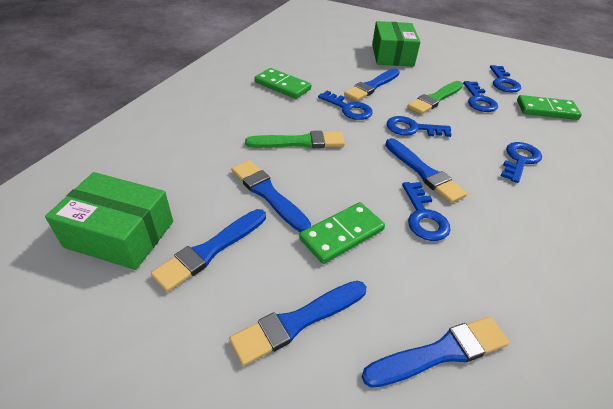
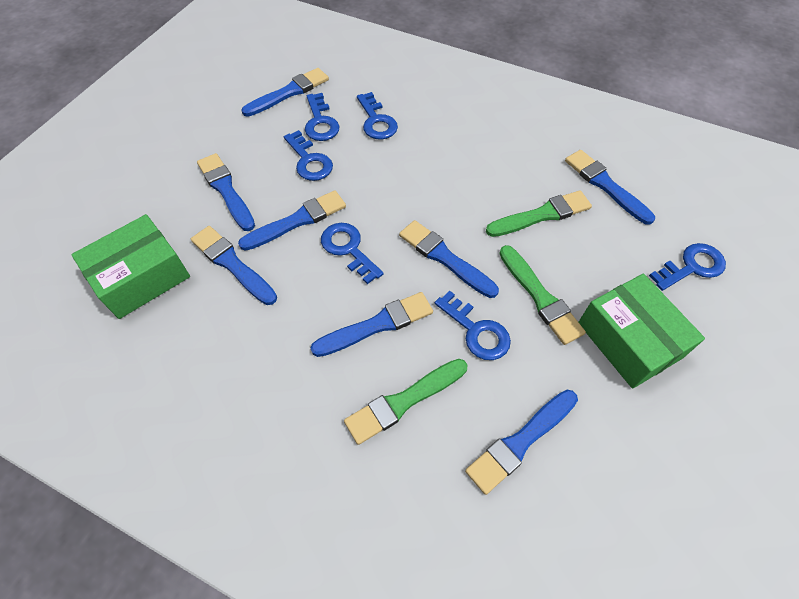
blue brush: [151,209,266,292] [229,281,366,366] [231,160,311,232] [344,68,400,101] [362,316,510,388] [385,138,467,203] = 6 -> [191,226,277,305] [197,153,255,231] [238,190,346,251] [241,68,329,117] [311,292,433,357] [399,220,499,298] [465,390,578,495] [565,150,655,225] = 8
green brush: [245,131,345,149] [407,81,463,114] = 2 -> [344,359,467,445] [486,190,592,237] [499,245,586,345] = 3
green domino: [254,68,311,99] [299,202,385,264] [517,95,582,120] = 3 -> none = 0

